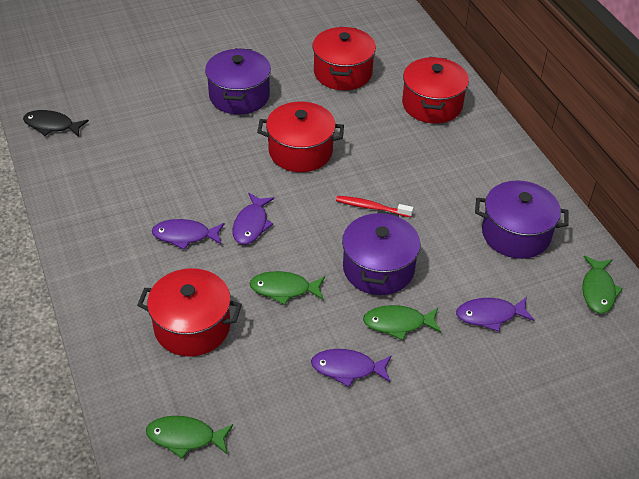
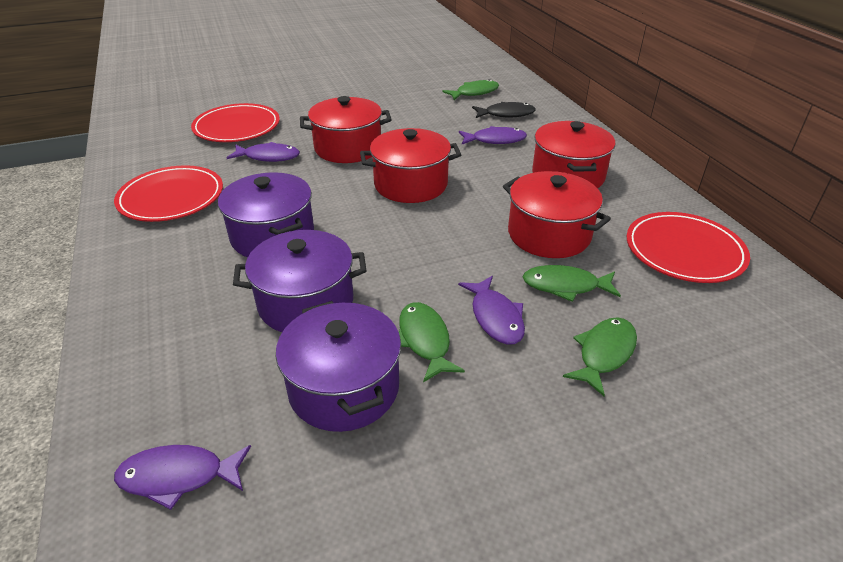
red plate: none = 0 -> [114,165,223,222] [191,103,280,142] [627,212,750,283] = 3
red toothbrush: [336,196,413,217] = 1 -> none = 0

